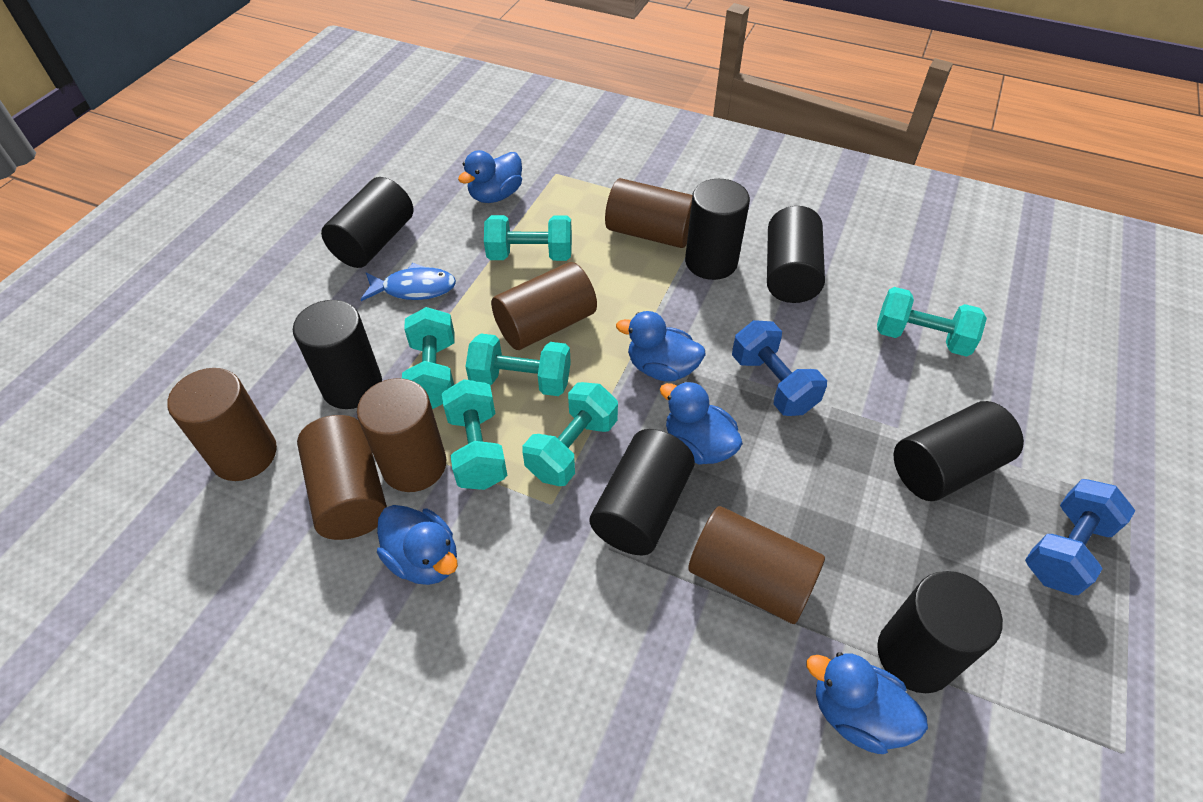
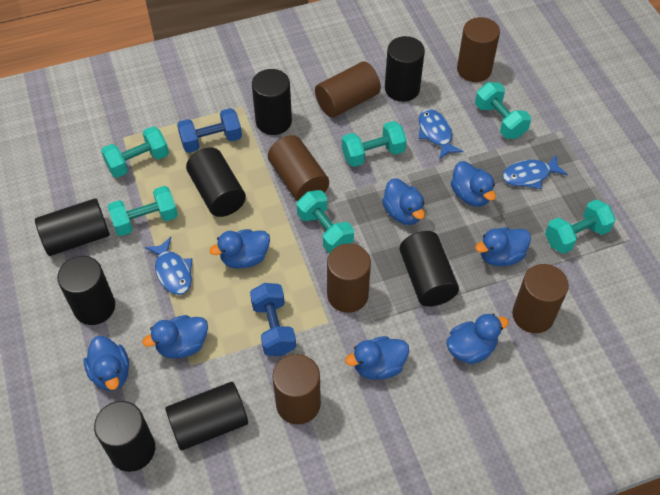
black cylinder: [293,300,382,409] [321,177,413,268] [590,429,695,555] [685,179,750,280] [767,206,825,303] [877,571,1003,693] [894,401,1024,501] = 7 -> [35,199,110,256] [57,256,115,325] [94,401,155,472] [165,382,248,450] [186,147,246,217] [252,69,292,135] [385,36,425,102] [400,231,459,307] = 8
blue duck: [377,505,458,585] [458,150,522,203] [616,311,706,382] [660,381,743,464] [807,652,928,754] = 5 -> [84,336,129,391] [142,315,208,358] [209,229,270,269] [345,336,409,379] [382,178,425,225] [446,314,509,364] [451,161,496,207] [475,227,531,266] = 8
blue fish: [360,263,456,301] = 1 -> [145,237,193,295] [419,109,463,160] [502,155,568,189] = 3

